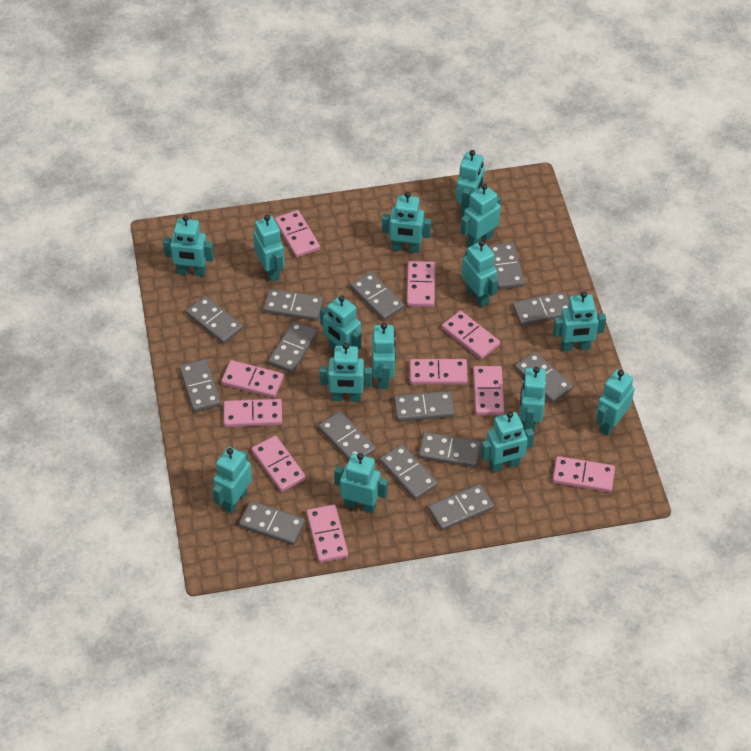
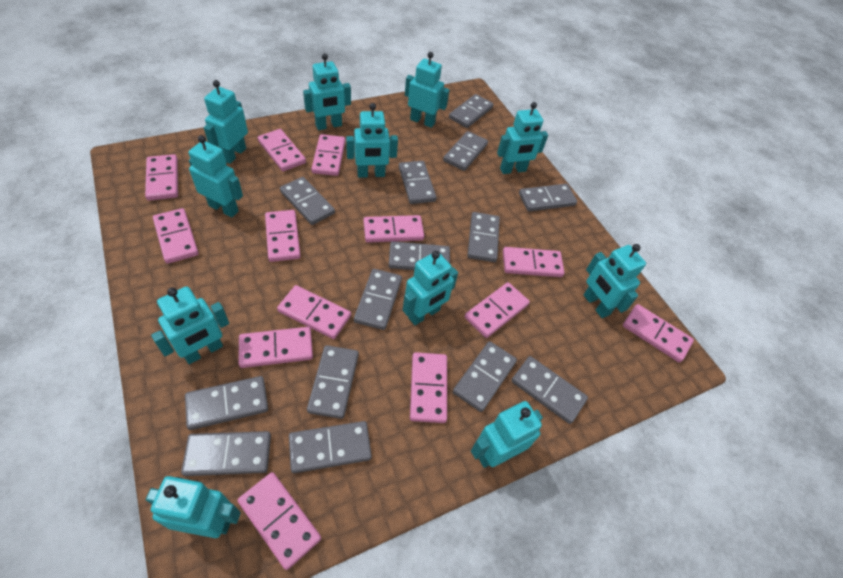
pink domino: [221,360,284,398] [224,399,282,427] [252,436,306,492] [275,210,320,258] [306,504,348,563] [407,261,435,307] [410,359,468,385] [442,311,500,359] [473,366,504,415] [552,456,615,492] = 10 -> [145,154,178,201] [153,208,199,264] [237,472,321,570] [238,327,313,368] [258,129,306,171] [265,210,301,262] [277,285,351,339] [311,134,345,176] [363,215,424,243] [410,352,447,423] [465,282,530,338] [503,247,565,277] [623,304,694,363] = 13
turquoise robot: [163,215,214,276] [213,447,252,513] [253,215,285,282] [320,295,361,350] [320,343,372,402] [334,453,388,514] [372,323,396,389] [382,192,431,253] [456,150,485,216] [460,184,501,246] [462,240,498,307] [481,411,534,472] [520,367,546,432] [553,291,606,352] [596,369,635,435] = 15 -> [146,476,241,538] [151,286,229,364] [188,135,243,217] [204,80,248,164] [303,53,351,130] [346,103,398,178] [403,251,458,325] [405,52,449,128] [471,401,543,468] [497,102,548,174] [584,244,646,318] = 11

